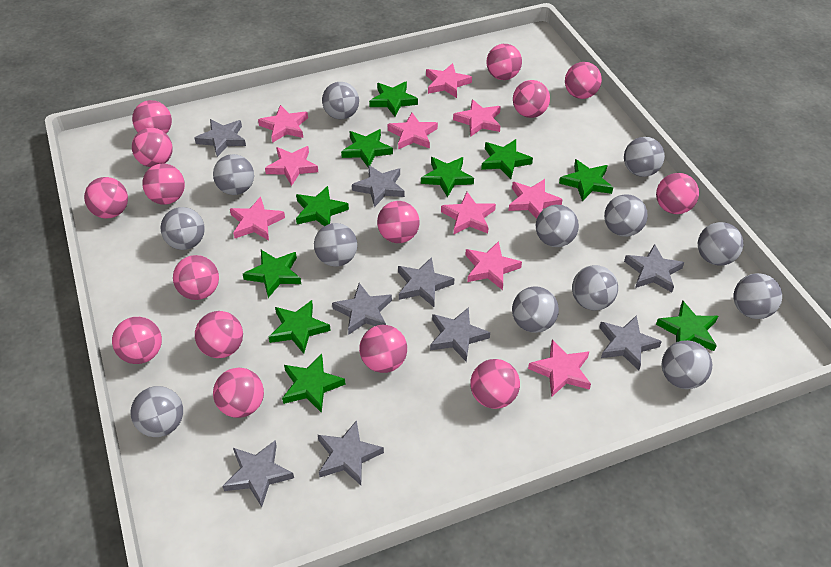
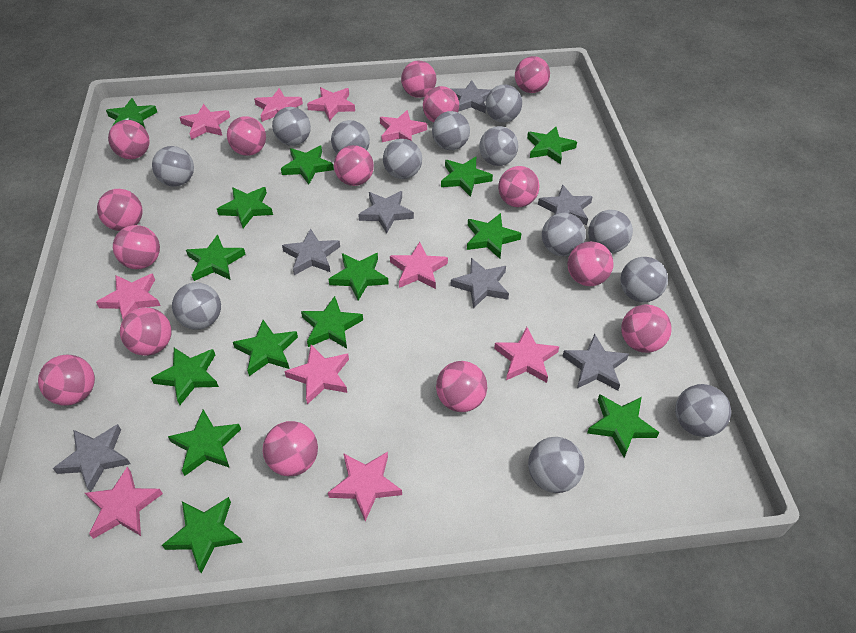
green star: [243,250,301,298] [269,300,331,354] [282,354,345,413] [296,186,349,226] [341,129,393,167] [369,81,418,117] [421,157,474,197] [481,139,533,179] [559,159,613,201] [656,300,718,351] = 10 -> [106,98,157,128] [151,348,219,405] [162,497,243,574] [168,409,241,476] [186,234,246,281] [217,187,273,228] [233,320,298,376] [281,145,334,184] [301,296,363,349] [328,253,389,301] [441,157,493,197] [467,213,521,259] [527,127,577,164] [587,394,660,457] = 14
grey star: [194,119,246,157] [223,440,294,507] [318,420,384,485] [332,283,392,334] [352,165,405,207] [398,257,454,307] [430,307,490,362] [599,315,662,370] [624,244,684,292] = 9 -> [53,424,130,492] [282,228,340,275] [358,191,414,233] [450,80,491,113] [450,258,509,309] [538,184,593,225] [562,334,629,390] = 7

